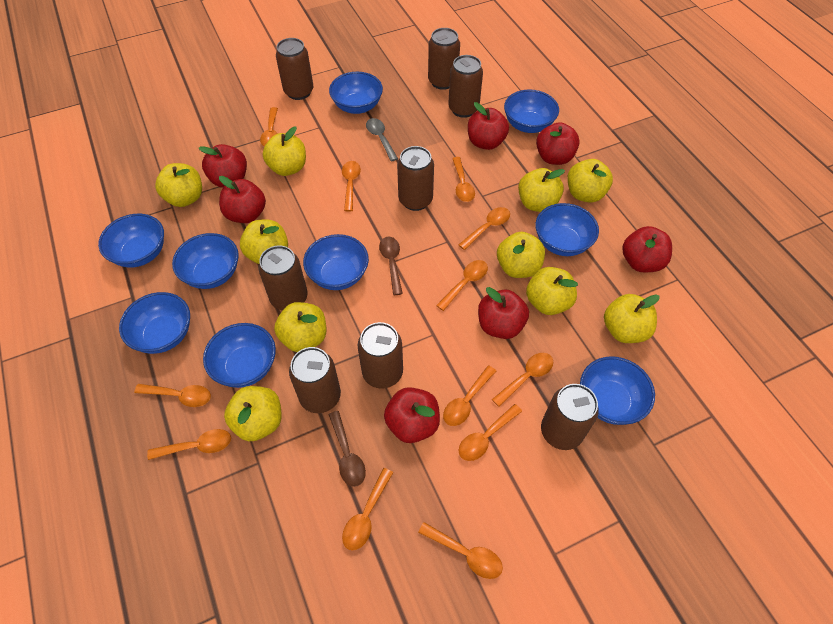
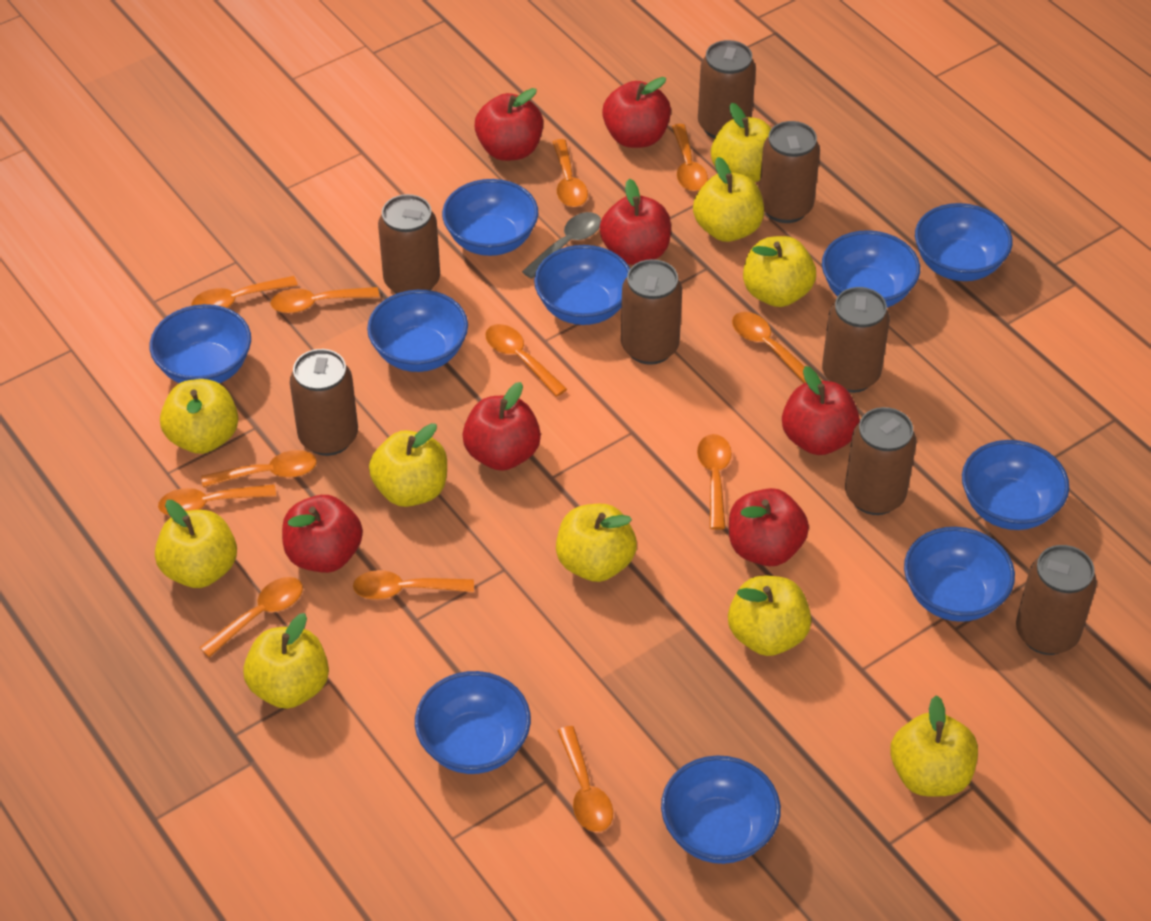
blue bowl: [98,214,164,268] [119,292,190,354] [172,233,239,289] [203,323,276,388] [303,234,369,290] [329,72,383,114] [504,89,559,133] [535,203,599,256] [580,356,655,425] = 9 -> [150,304,251,384] [367,290,468,372] [415,671,531,774] [442,179,538,256] [534,245,630,325] [661,755,781,864] [822,230,920,308] [904,527,1015,622] [915,203,1012,281] [962,440,1069,530] = 10
brown spoon: [328,411,366,487] [379,237,403,295] = 2 -> none = 0

